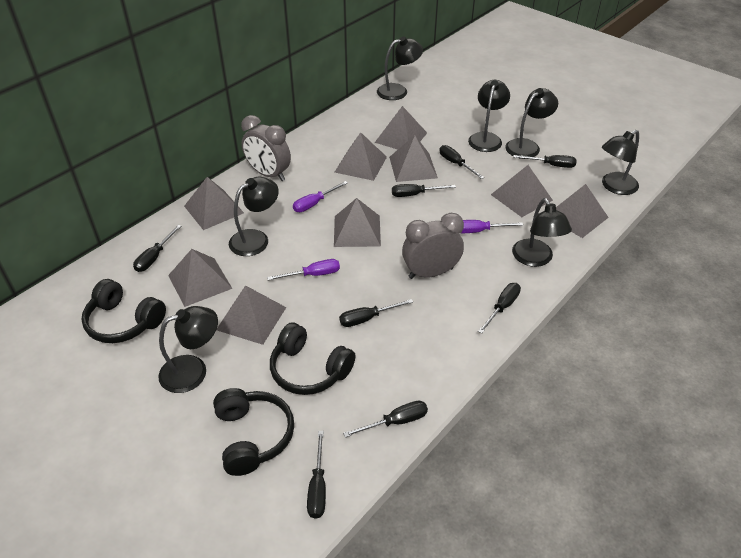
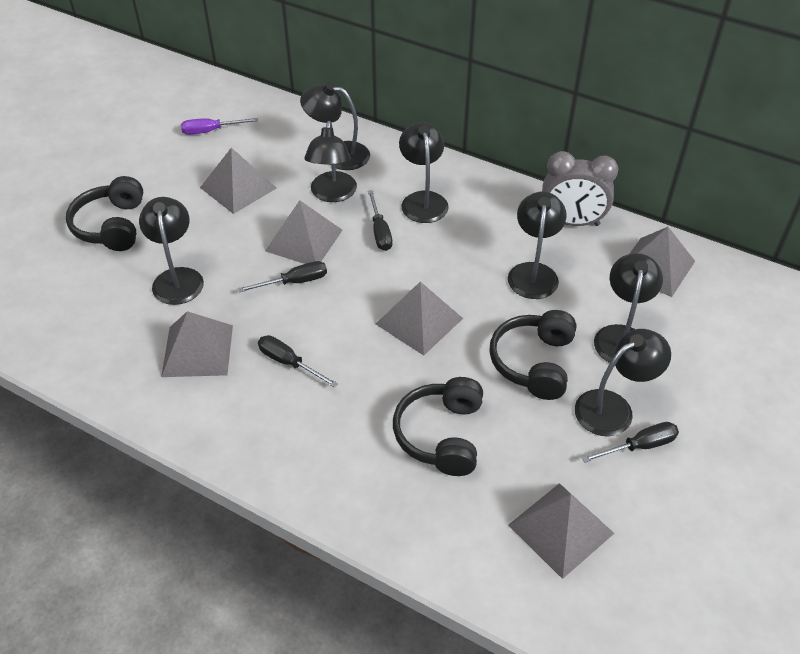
black screwdriver: [133,225,181,272] [307,431,326,519] [339,299,413,327] [343,400,428,438] [392,184,456,197] [440,145,484,179] [478,283,521,334] [513,155,577,168] = 8 -> [238,261,327,293] [258,335,338,388] [368,190,392,251] [582,422,679,463] = 4
grey clock: [241,115,291,181] [402,213,464,279] = 2 -> [542,151,618,226] = 1
grey pyramid: [168,249,233,307] [184,177,244,230] [216,285,286,345] [334,198,381,247] [335,132,387,181] [375,106,427,149] [389,135,438,182] [491,165,553,217] [556,184,609,238] = 9 -> [161,311,233,377] [200,148,276,214] [265,200,342,264] [376,282,463,356] [508,483,614,579] [630,227,695,297] = 6
purple screwdriver: [267,259,340,280] [293,181,347,212] [462,220,523,233] = 3 -> [181,118,258,135] = 1

